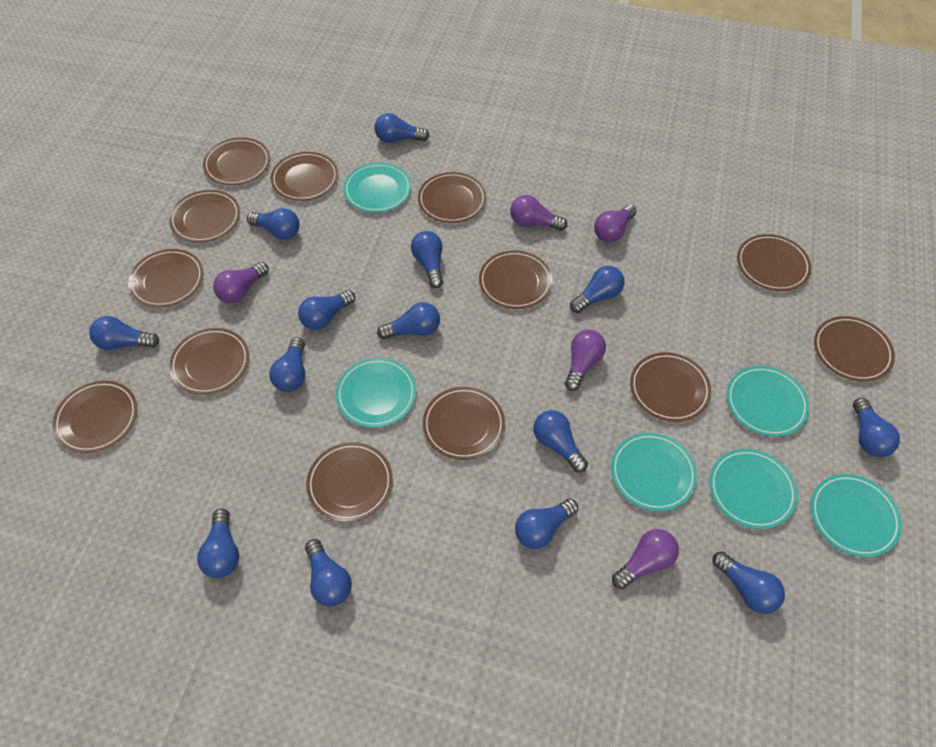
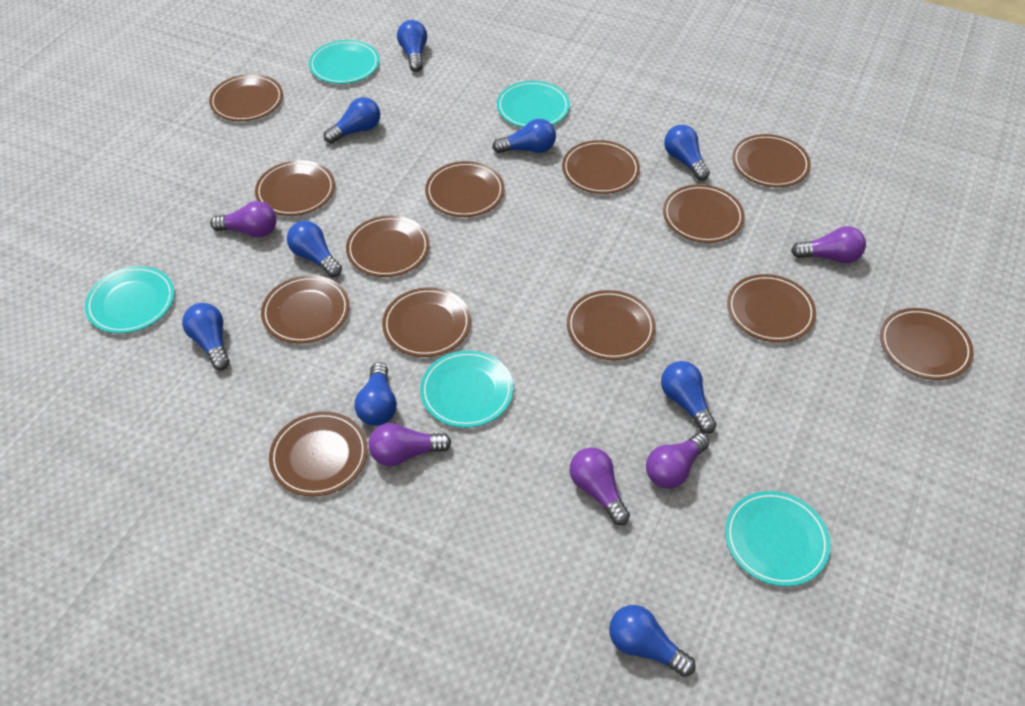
blue light bulb: [89,316,159,350] [197,509,239,578] [247,208,300,240] [269,337,305,392] [298,290,355,330] [305,539,352,606] [375,113,430,143] [377,302,440,339] [411,231,443,288] [515,499,578,549] [533,410,588,473] [570,266,625,313] [712,551,785,614] [853,398,900,457] = 14 -> [182,303,230,370] [287,221,342,278] [324,97,380,144] [355,362,397,426] [397,20,427,72] [492,119,556,153] [609,605,696,677] [661,361,717,434] [664,125,710,181] = 9
turquoise plate: [336,358,416,428] [343,162,411,213] [611,433,697,511] [709,449,798,529] [726,366,809,437] [811,474,902,557] = 6 -> [85,266,174,333] [309,40,379,84] [420,350,514,428] [497,81,570,127] [725,491,831,586] = 5

